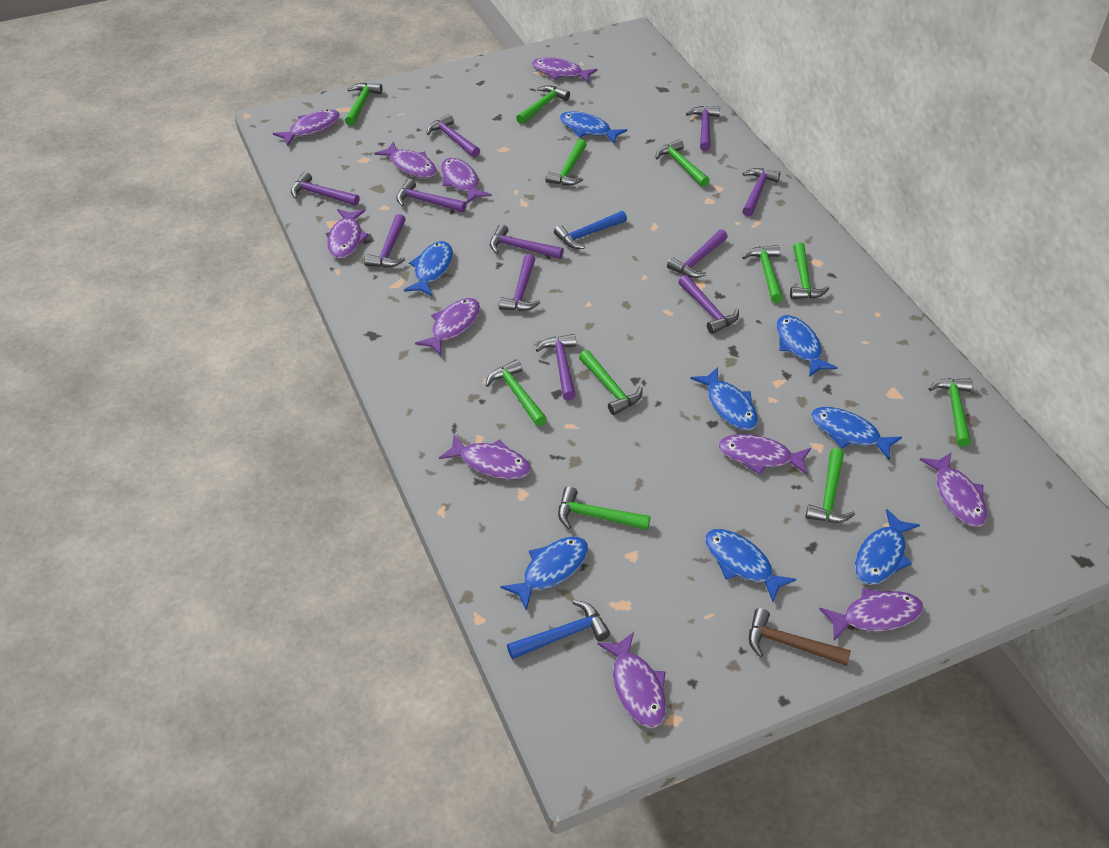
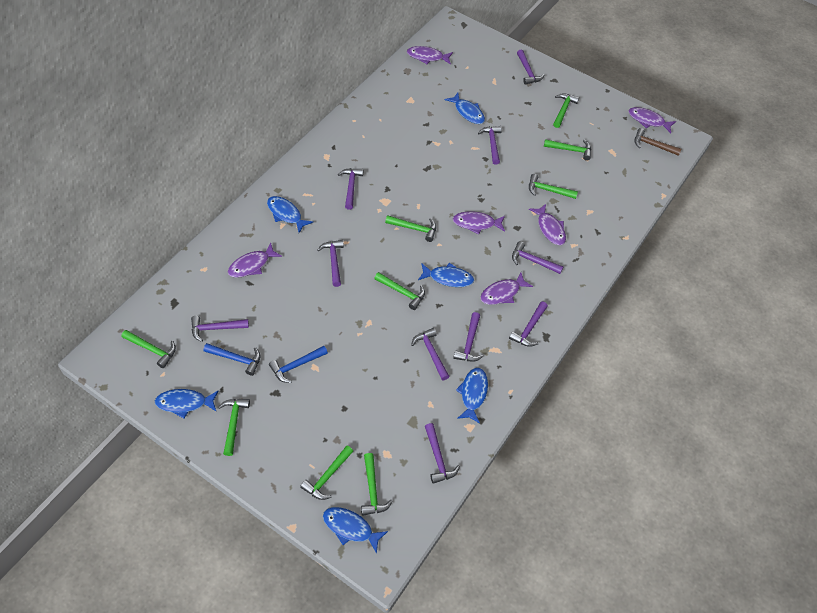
blue fish: [404,241,453,297] [500,537,588,611] [560,111,627,144] [690,367,758,430] [705,529,796,602] [776,315,838,377] [811,407,902,460] [855,509,920,585] = 8 -> [155,389,218,418] [267,196,313,233] [323,507,388,554] [418,263,474,287] [445,93,485,124] [456,368,488,424] = 6
green hammer: [345,83,382,126] [486,359,547,426] [516,85,570,124] [545,139,587,185] [558,486,650,530] [579,350,643,415] [656,139,710,187] [742,245,783,303] [790,242,830,299] [805,448,855,523] [928,378,973,447] = 11 -> [121,330,176,368] [218,399,250,456] [300,446,353,500] [361,453,393,516] [374,272,425,310] [385,215,436,242] [529,174,578,199] [544,139,591,161] [553,93,579,128] = 9
purple fish: [273,110,340,146] [327,209,369,259] [374,141,437,178] [415,298,480,356] [439,435,531,480] [441,158,491,203] [532,57,598,83] [597,632,666,727] [718,434,811,475] [819,588,924,641] [920,452,987,527] = 11 -> [228,243,282,278] [407,46,453,65] [453,211,505,235] [480,273,533,305] [529,204,566,245] [628,107,676,133] = 6
purple hammer: [291,172,360,206] [364,214,406,268] [396,179,467,212] [427,114,480,157] [490,224,564,259] [499,254,540,311] [536,334,576,400] [667,229,728,278] [678,275,739,334] [686,106,720,151] [742,168,780,217] = 11 -> [191,316,249,342] [317,240,344,287] [338,168,363,210] [411,328,450,380] [425,423,460,484] [453,312,483,362] [478,126,502,165] [509,301,548,347] [512,241,563,274] [517,50,544,85] = 10

